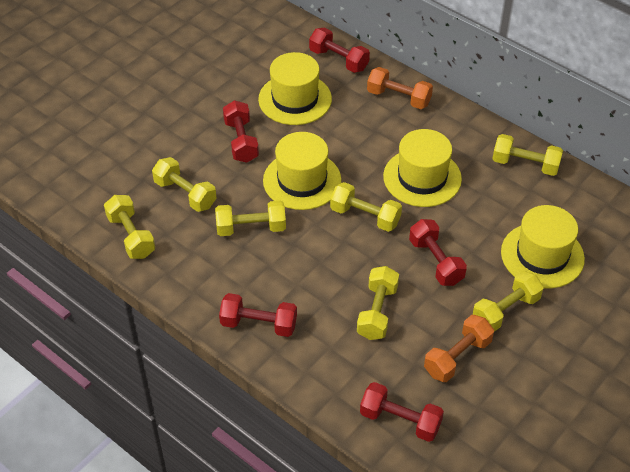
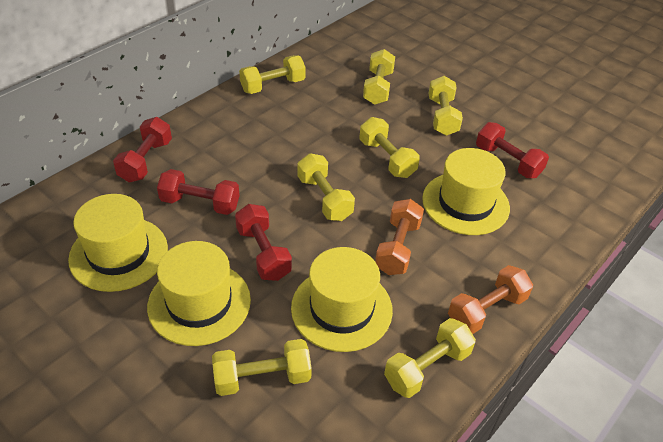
red dumbbell: [219,293,297,337] [223,100,259,163] [309,28,370,73] [360,382,444,442] [409,219,467,286] = 5 -> [113,117,172,182] [157,169,239,215] [235,204,292,281] [476,122,549,178] = 4

